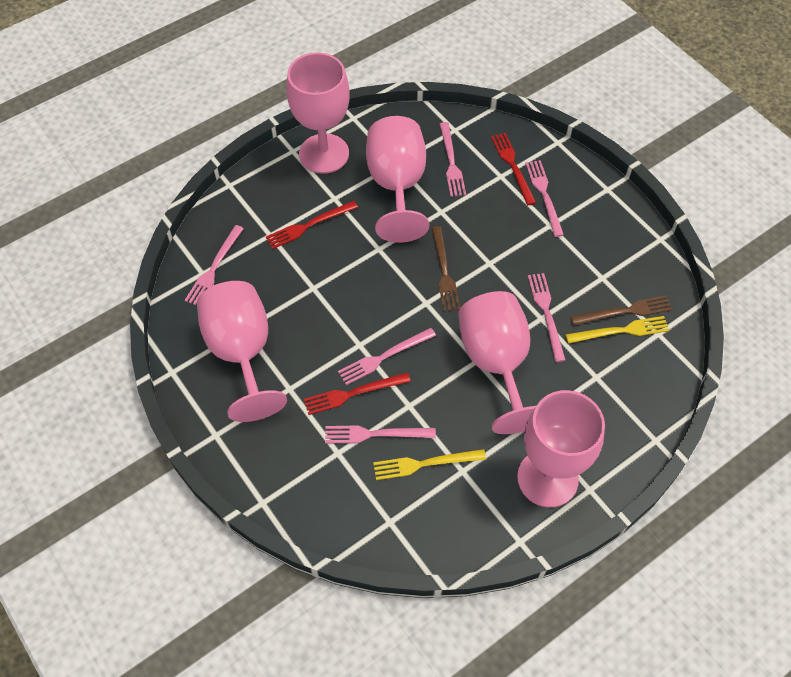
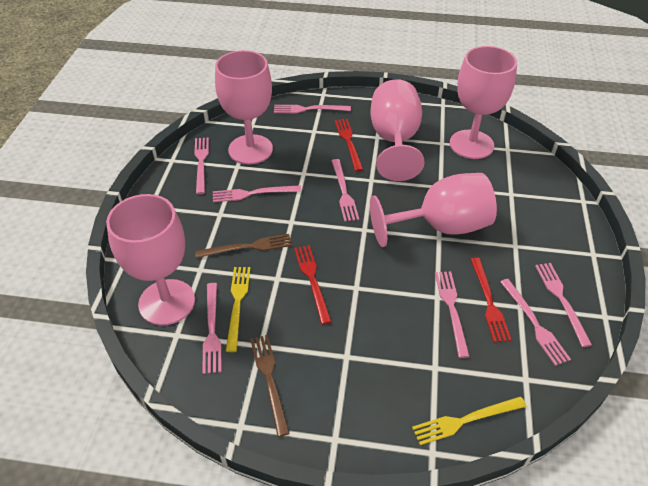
pink fork: [185,225,244,305] [325,426,436,443] [338,328,436,385] [440,122,466,197] [525,160,564,237] [528,273,566,362] = 6 -> [194,137,209,194] [202,283,221,374] [213,185,301,202] [274,105,351,113] [332,159,359,222] [435,271,470,358] [500,279,571,366] [535,263,592,347] = 8

